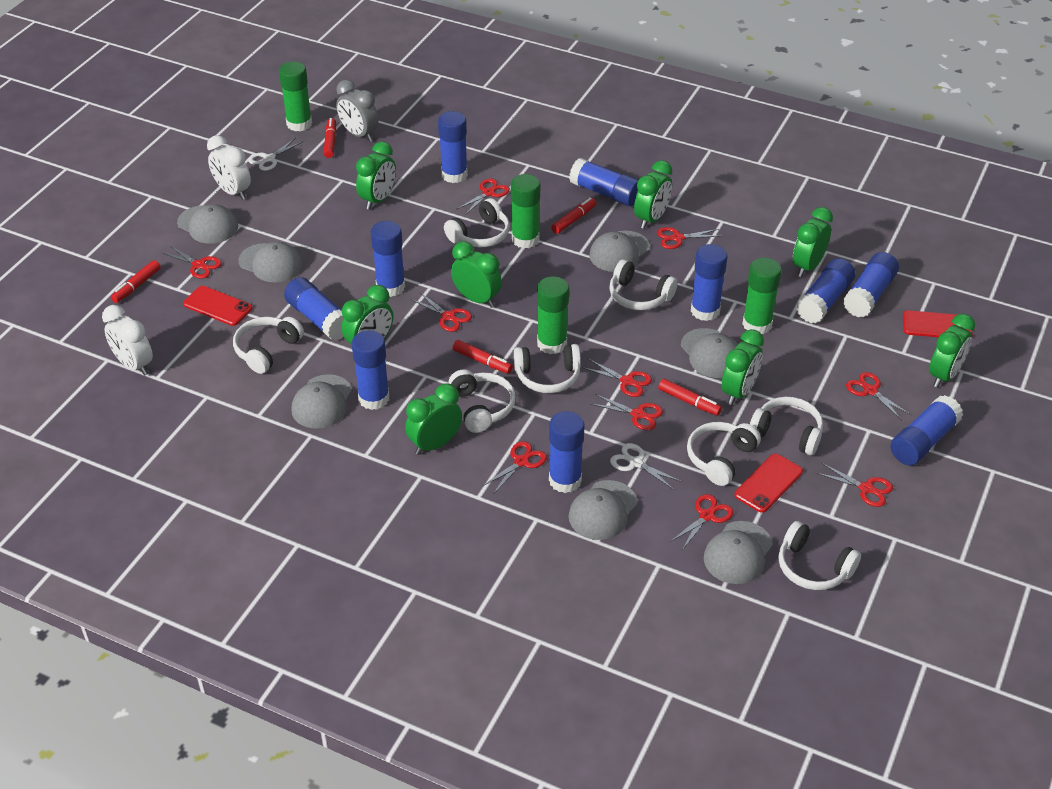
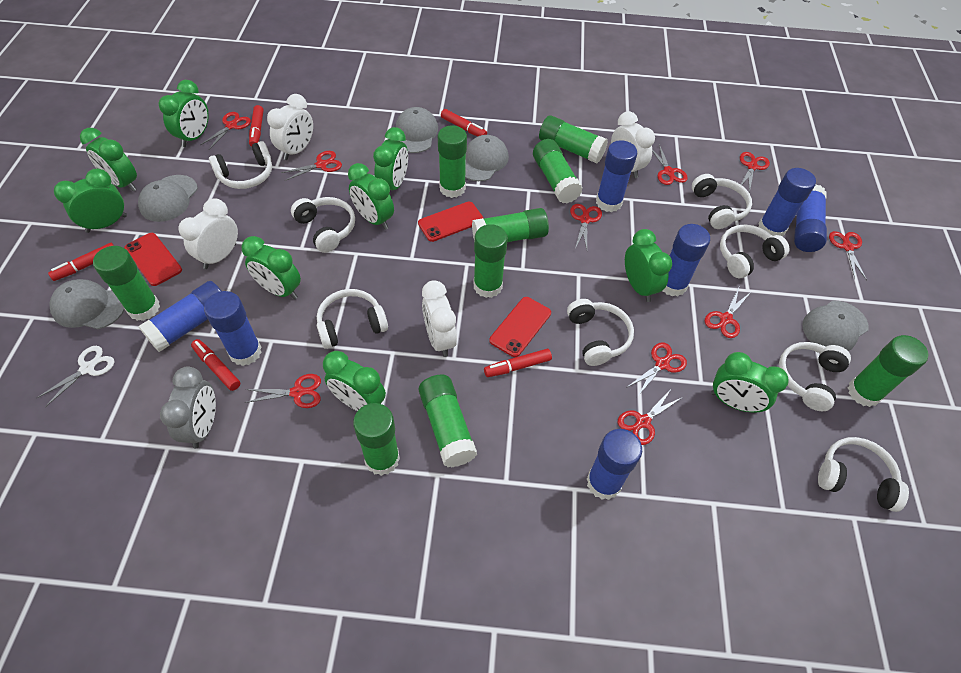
blue glue stick: [284,277,344,341] [352,330,389,410] [371,221,405,297] [438,111,468,183] [549,411,584,493] [569,158,638,206] [691,244,728,321] [796,258,855,323] [843,252,899,317] [890,395,963,466] = 10 -> [138,281,221,352] [204,291,262,366] [587,429,642,500] [596,140,638,212] [662,224,710,296] [758,168,816,237] [794,184,827,252] = 7
green clock: [342,285,393,354] [356,141,396,210] [405,384,462,455] [451,241,502,308] [634,160,672,229] [722,329,764,405] [793,207,833,277] [929,314,975,388] = 8 -> [54,169,127,233] [80,128,137,191] [158,80,209,147] [241,236,301,299] [323,351,386,411] [348,163,394,230] [373,127,408,194] [625,229,672,302] [711,352,789,413] = 9
green glue stick: [279,61,312,131] [511,174,540,248] [537,276,569,354] [742,257,782,334] = 4 -> [93,246,160,321] [353,403,400,476] [419,375,477,467] [438,125,467,198] [472,208,549,242] [473,224,508,298] [533,139,583,203] [539,115,608,163] [848,335,928,407] = 9
grey cap: [177,204,238,244] [239,242,303,283] [292,374,352,429] [568,480,637,540] [589,231,650,272] [681,328,738,378] [704,521,773,584] = 7 -> [49,279,125,329] [138,175,198,222] [396,107,438,153] [465,135,509,181] [803,301,869,351] = 5
white clock: [102,305,153,376] [207,135,251,200] = 2 -> [178,198,238,269] [267,94,313,160] [422,280,457,357] [611,111,655,178] = 4
white scissors: [248,138,302,171] [610,443,682,490] = 2 -> [37,346,114,407] = 1

